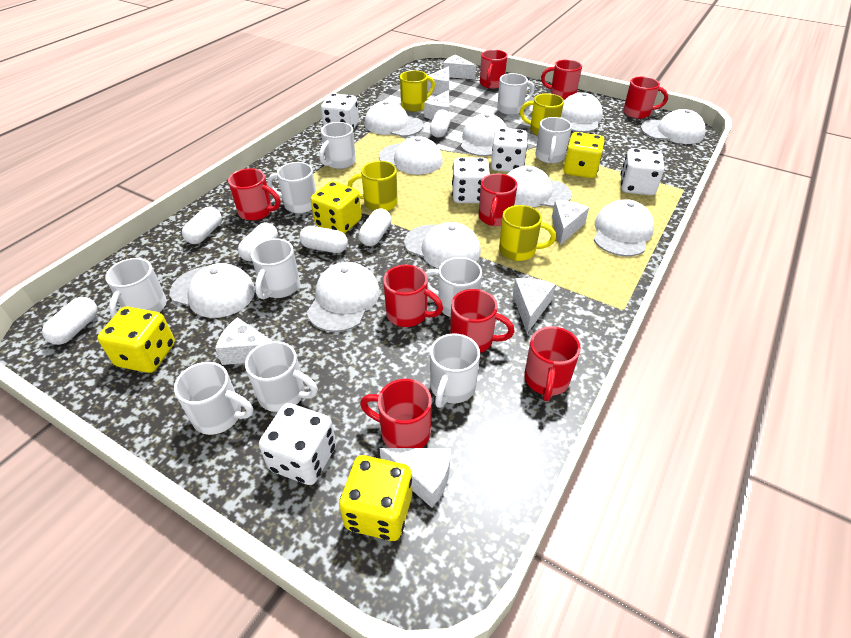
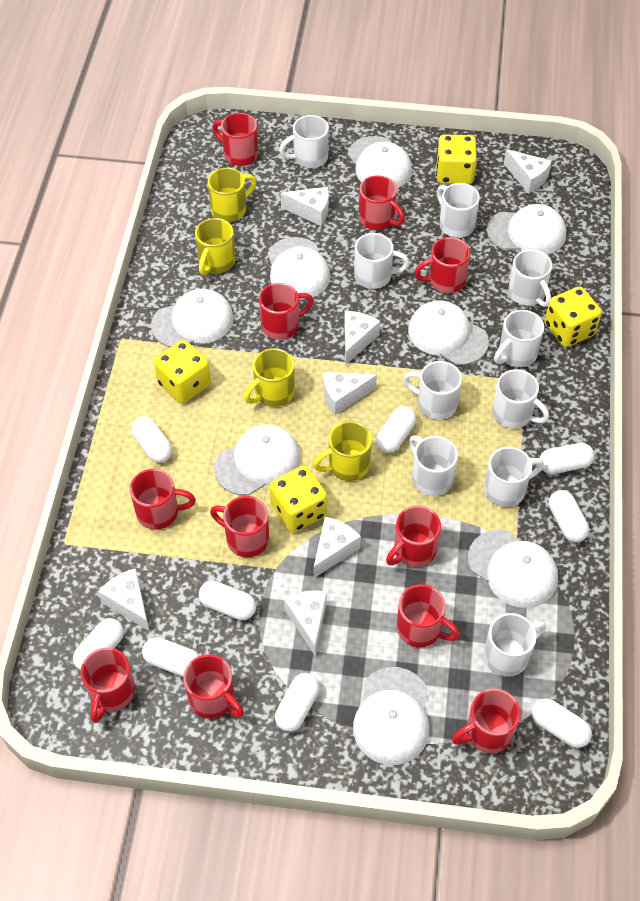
red mug: [228,168,281,221] [360,379,432,448] [383,265,443,327] [450,289,515,353] [479,174,517,226] [480,50,508,89] [524,326,581,401] [541,59,582,100] [623,76,668,119] = 9 -> [81,647,135,723] [130,469,196,530] [183,654,244,719] [210,496,269,557] [212,113,258,166] [259,283,314,340] [359,175,405,230] [386,506,441,567] [397,584,460,647] [414,237,470,293] [452,688,520,753] = 11
white cap: [170,263,255,318] [307,262,380,332] [364,101,423,137] [379,136,443,175] [404,222,481,269] [461,113,507,156] [507,166,572,207] [561,92,603,132] [594,199,654,256] [641,109,706,144] = 10 -> [151,289,234,347] [214,424,301,496] [267,237,331,300] [348,136,412,188] [353,667,429,765] [408,300,489,365] [468,530,558,608] [487,204,566,255] = 8
white capsule: [42,297,98,345] [182,207,222,244] [238,223,278,262] [299,226,348,253] [359,208,391,246] [430,109,451,138] = 6 -> [73,618,124,671] [131,416,172,463] [142,637,200,677] [199,581,256,620] [275,673,320,732] [376,406,416,453] [532,698,592,748] [539,443,594,474] [549,490,589,542] = 9
white dice: [259,403,336,485] [321,93,359,130] [452,157,490,203] [491,128,528,172] [621,148,664,196] = 5 -> none = 0

